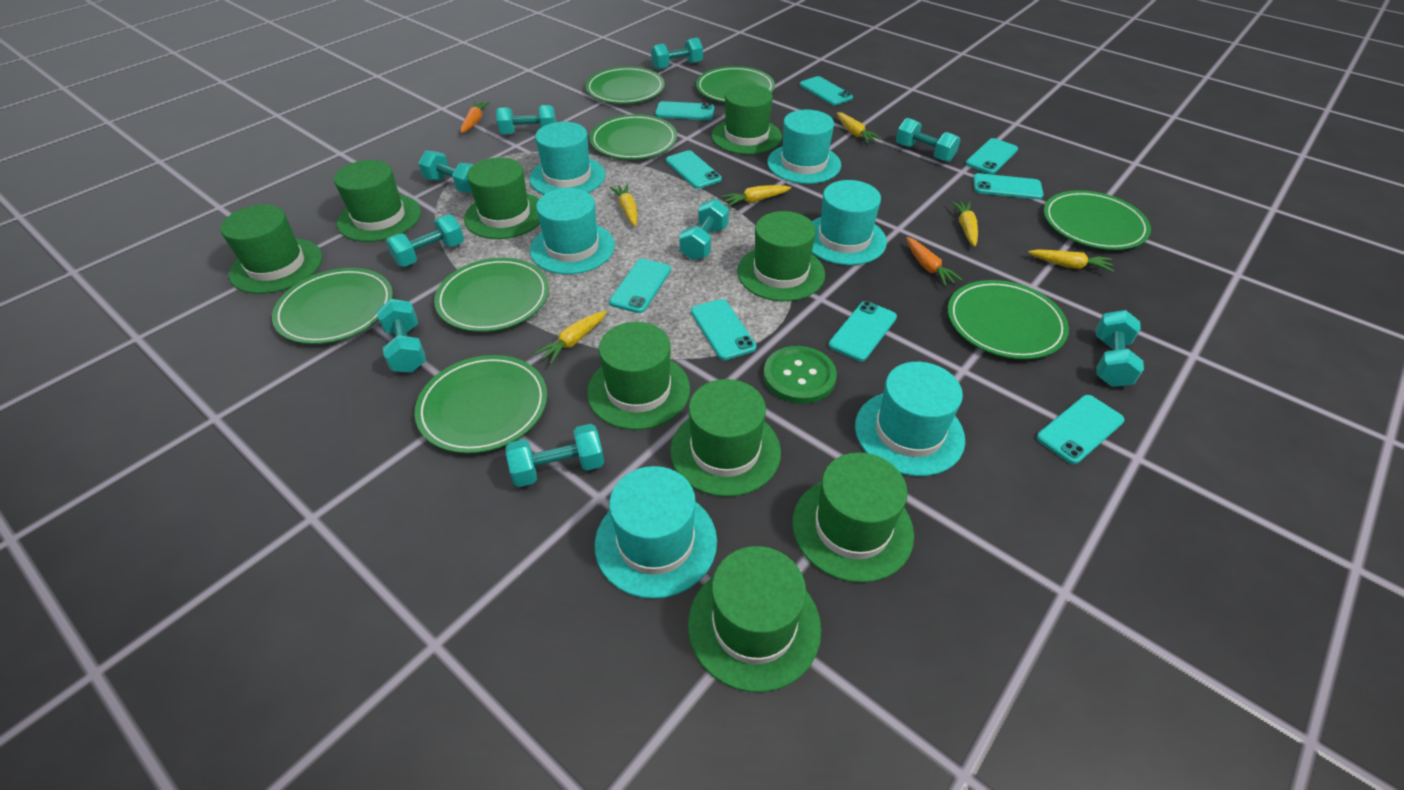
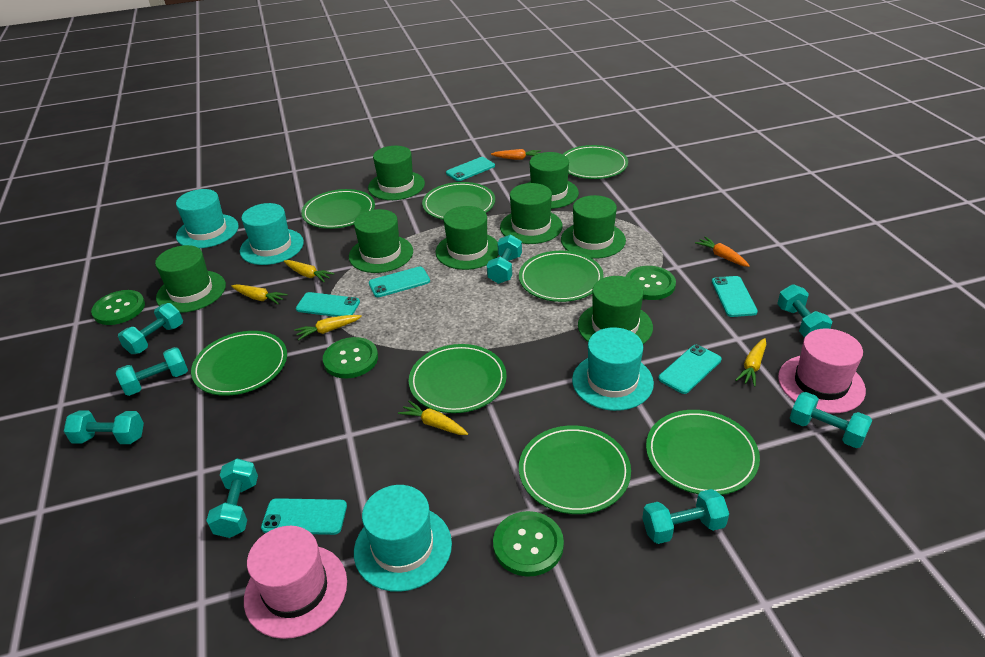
green button: [763,346,837,404] = 1 -> [91,290,145,325] [323,337,378,378] [493,511,564,577] [626,266,676,300] = 4
green hat: [220,205,322,294] [334,160,421,242] [464,157,540,239] [587,322,690,430] [670,379,781,497] [688,546,821,692] [712,84,782,155] [737,211,825,301] [792,453,914,583] = 9 -> [155,245,226,313] [349,209,413,273] [368,146,425,200] [436,206,498,270] [500,183,563,244] [528,152,579,209] [561,195,626,259] [578,276,653,344] = 8
pink hat: none = 0 -> [244,526,347,639] [778,328,866,414] = 2
turquoise dumbbell: [377,299,426,373] [385,214,464,267] [418,150,474,193] [496,105,556,135] [506,424,604,487] [651,38,703,70] [679,199,729,260] [896,118,960,162] [1096,310,1144,387] = 9 -> [64,410,144,444] [116,347,188,396] [118,303,183,354] [206,459,258,538] [487,234,522,284] [642,489,729,544] [777,284,832,338] [790,392,872,448] = 8
turquoise hat: [529,122,605,195] [530,188,615,274] [595,466,717,599] [767,110,841,184] [812,180,887,265] [855,362,965,476] = 6 -> [176,189,239,248] [240,203,304,265] [354,485,452,592] [572,327,654,411] = 4
turquoise phone: [609,259,671,313] [655,101,714,120] [666,150,722,189] [691,299,756,360] [800,76,853,105] [829,301,897,361] [966,138,1018,174] [973,173,1044,199] [1037,395,1125,464] = 9 -> [261,498,347,535] [296,292,360,317] [369,266,430,297] [446,157,495,181] [658,345,721,394] [712,276,758,317] = 6
yellow carrot: [534,311,607,364] [610,184,637,226] [721,185,791,207] [837,112,882,144] [951,201,978,247] [1028,249,1114,272] = 6 -> [232,284,288,304] [284,260,335,282] [294,315,362,340] [398,401,468,435] [736,338,766,387] = 5

